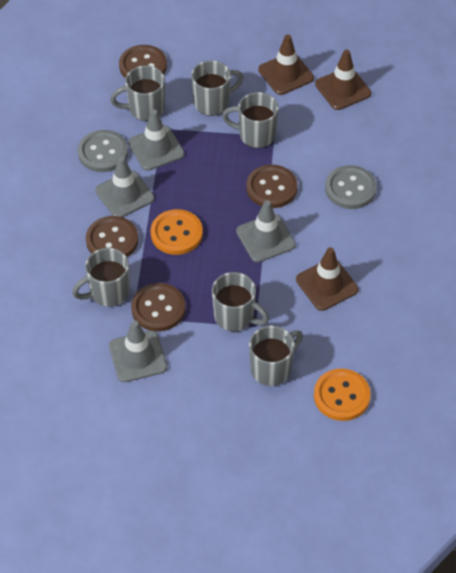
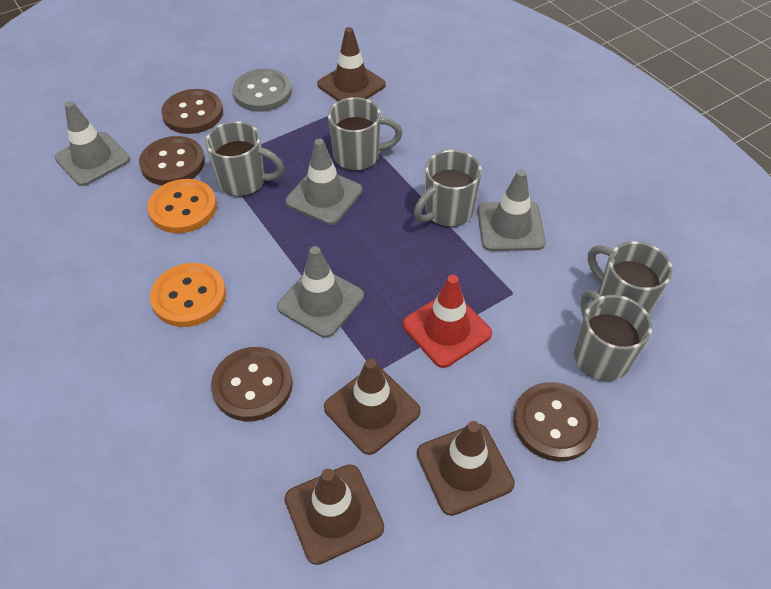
brown traffic cone: [258,34,314,95] [296,247,358,311] [315,49,371,110] = 3 -> [285,464,384,565] [317,27,386,101] [324,359,421,455] [417,421,515,516] = 4
grey button: [78,130,128,172] [325,165,377,209] = 2 -> [232,69,292,112] = 1
grey mug: [72,248,130,307] [110,66,165,121] [191,60,244,116] [212,272,269,332] [222,92,279,148] [249,325,303,386] = 6 -> [205,121,284,197] [328,97,403,171] [414,150,482,227] [574,290,652,381] [588,241,673,315] = 5
red traffic cone: none = 0 -> [403,275,492,368] = 1

